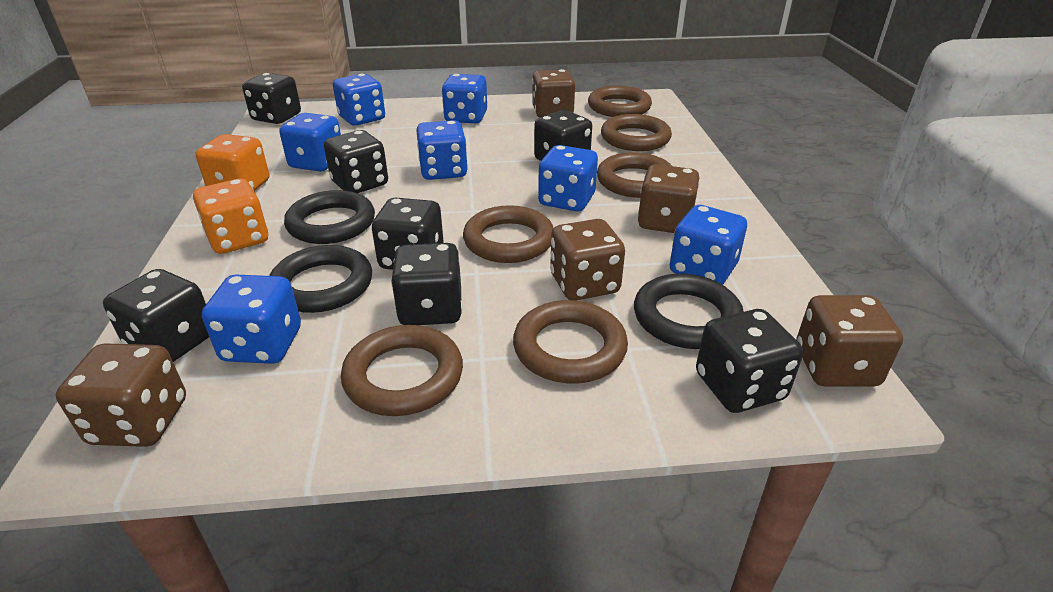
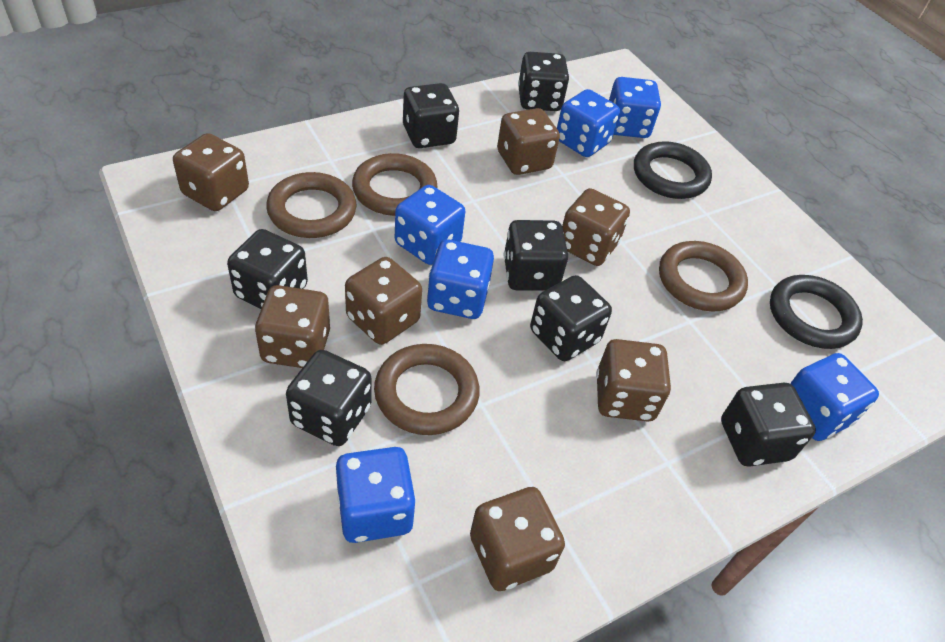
black ring: [269,245,372,313] [284,190,375,244] [634,273,744,349] = 3 -> [634,141,712,199] [770,275,863,349] = 2
blue dice: [202,274,301,364] [279,113,341,172] [333,74,385,126] [416,120,468,180] [442,74,487,123] [538,145,598,212] [670,205,747,285] = 7 -> [336,447,416,543] [395,185,465,265] [427,239,494,319] [557,89,620,157] [609,77,661,138] [790,353,879,441] = 6
brown dice: [56,343,186,447] [532,69,575,118] [550,219,625,300] [638,164,700,233] [796,295,903,387] = 5 -> [173,133,249,211] [255,285,330,368] [345,257,422,345] [470,487,565,591] [497,108,560,175] [562,188,630,266] [596,339,671,422] = 7
brown ring: [341,325,463,416] [463,205,553,263] [513,300,628,383] [588,86,652,117] [597,153,672,198] [601,114,672,151] = 6 -> [266,172,356,238] [352,153,437,216] [374,344,480,435] [659,241,748,312] = 4
orange dice: [193,179,268,254] [196,134,269,191] = 2 -> none = 0

